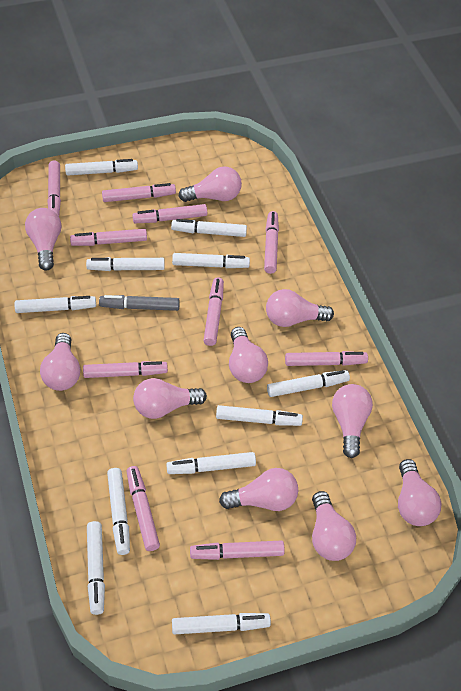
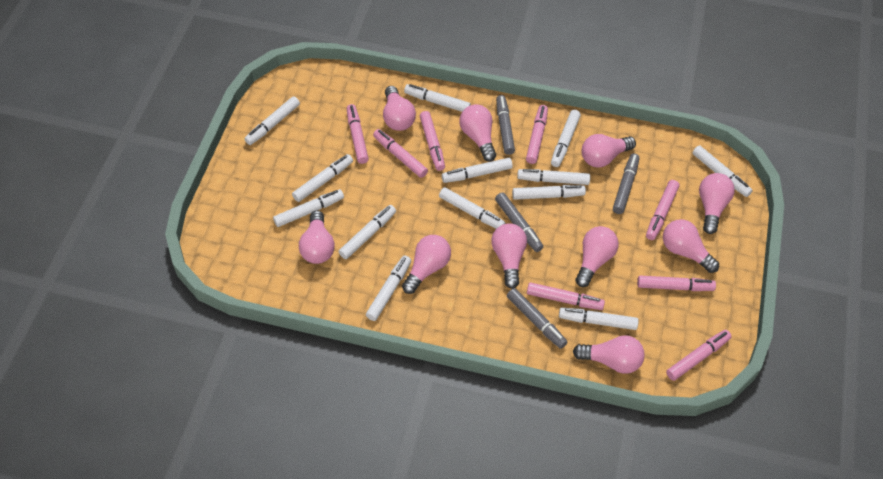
grey marker: [99,295,180,311] = 1 -> [495,192,543,252] [496,95,515,155] [507,288,567,349] [613,153,640,214] = 4
pink marker: [47,161,61,216] [70,229,147,246] [83,361,168,378] [102,183,176,202] [127,466,160,551] [132,204,207,223] [190,540,285,560] [203,277,224,346] [264,211,279,274] [285,351,368,366] = 10 -> [347,104,369,164] [373,129,428,178] [420,111,445,171] [526,105,548,164] [527,282,605,310] [637,276,716,291] [646,180,679,240] [666,330,732,381] = 8
white marker: [14,296,96,313] [65,159,138,176] [86,257,165,271] [87,521,105,615] [107,468,130,555] [166,452,256,474] [171,219,247,237] [172,253,250,268] [172,613,271,635] [216,405,303,426] [267,370,350,397] = 11 -> [244,96,300,145] [273,189,344,227] [292,154,353,202] [339,205,396,259] [366,255,411,321] [404,84,471,112] [439,187,505,229] [442,158,513,183] [512,185,586,200] [517,169,590,185] [551,110,581,167] [559,308,639,330] [692,145,753,197] = 13

